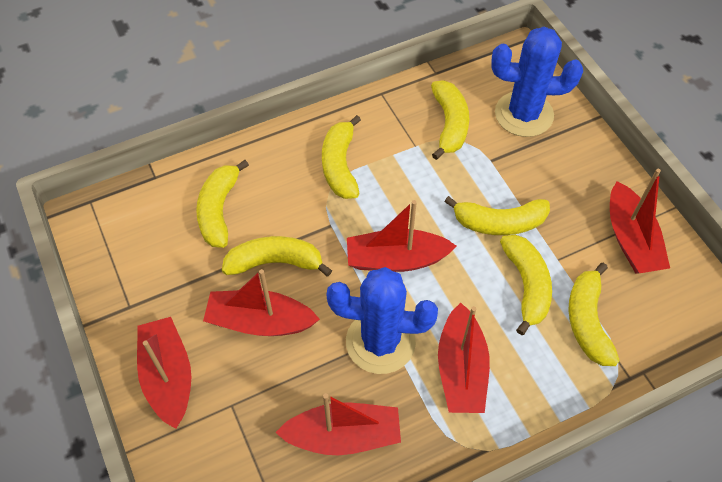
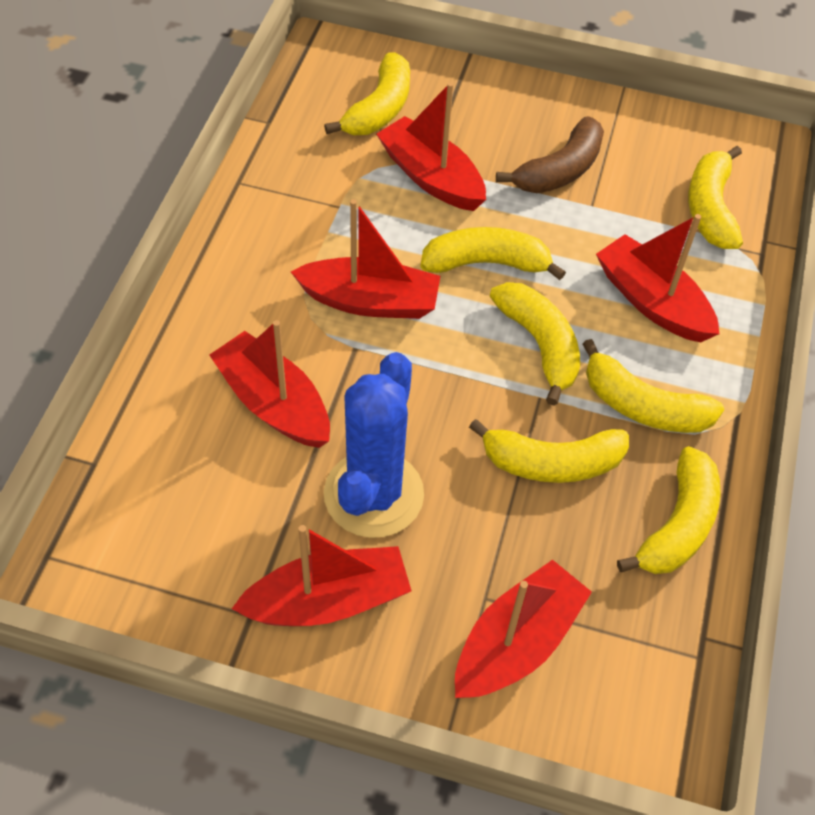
blue cactus: [326,267,438,374] [491,27,583,137] = 2 -> [324,352,424,538] = 1
brown banana: none = 0 -> [496,116,604,193] = 1

